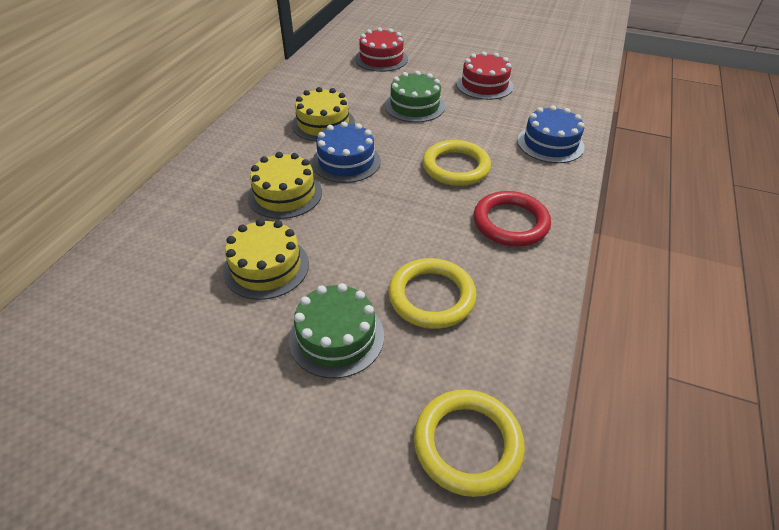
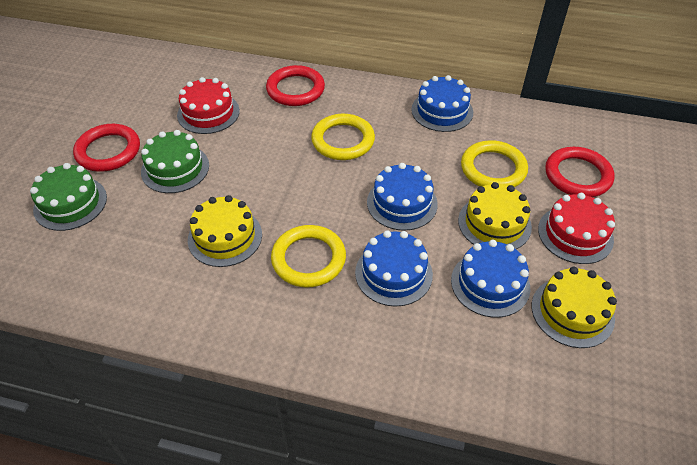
blue cake: [312,122,381,183] [517,105,585,163] = 2 -> [355,230,433,307] [367,163,438,231] [411,75,473,132] [451,240,530,318] = 4
red ring: [474,191,551,246] = 1 -> [73,124,140,172] [266,65,325,106] [545,147,614,197] = 3

